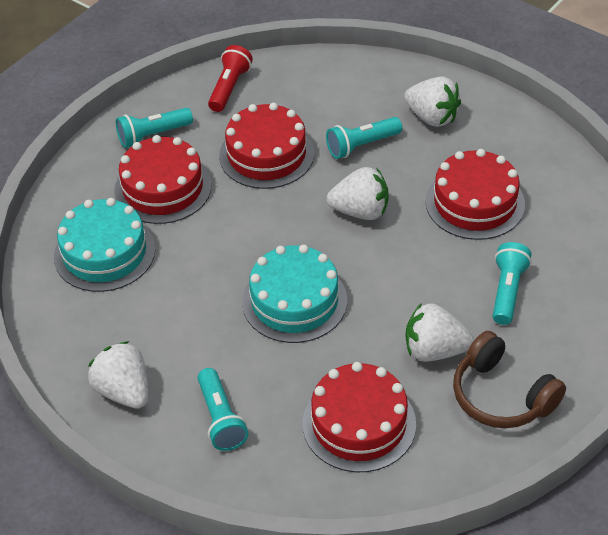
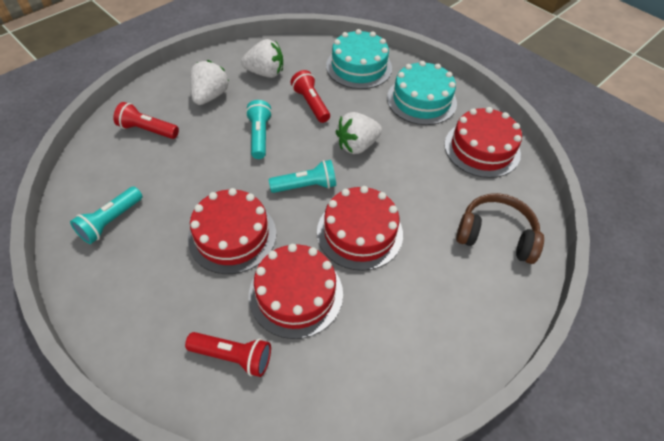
red flashlight: [208,45,253,112] = 1 -> [113,102,179,139] [185,332,271,377] [291,70,330,123] = 3
turquoise flashlight: [116,108,193,148] [198,368,248,451] [326,117,402,159] [493,242,532,325] = 4 -> [70,187,142,244] [246,100,272,159] [269,160,336,193] = 3
white strawberry: [88,341,148,409] [327,167,389,220] [404,76,461,127] [405,303,474,362] = 4 -> [190,60,229,105] [241,39,283,78] [336,112,382,154] = 3

